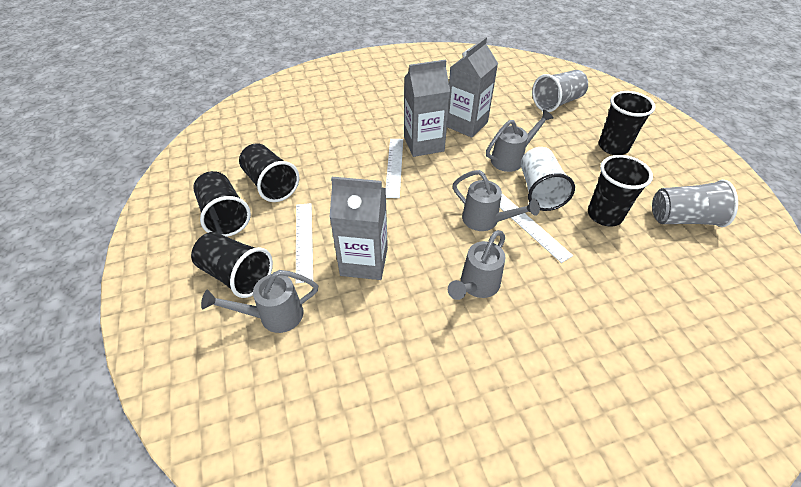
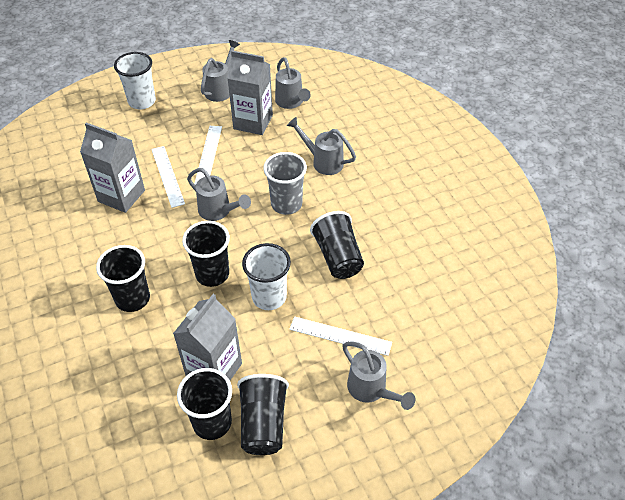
grey cup: [532,70,588,112] [652,180,738,227] = 2 -> [264,152,307,215] = 1
grey watering can: [201,270,318,333] [448,230,505,300] [453,170,540,231] [486,109,554,172] = 4 -> [187,168,251,221] [201,40,240,102] [275,57,311,109] [287,117,356,175] [342,342,415,410] = 5
white cup: [521,147,575,211] = 1 -> [114,52,156,110] [242,243,291,310] = 2

